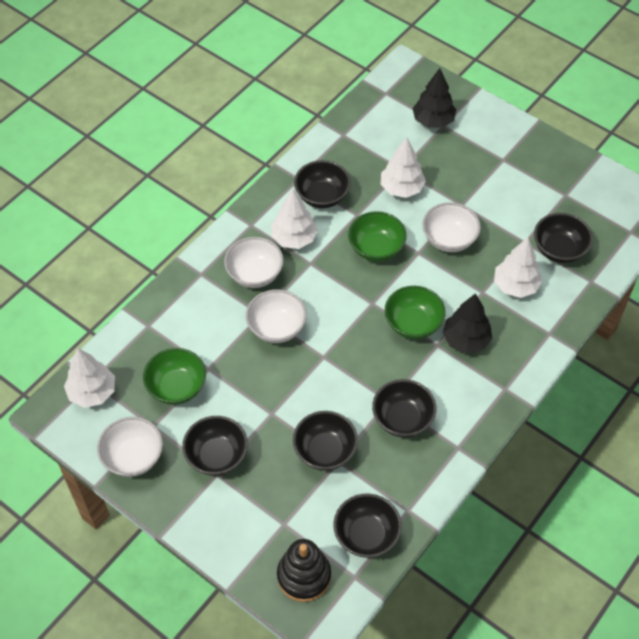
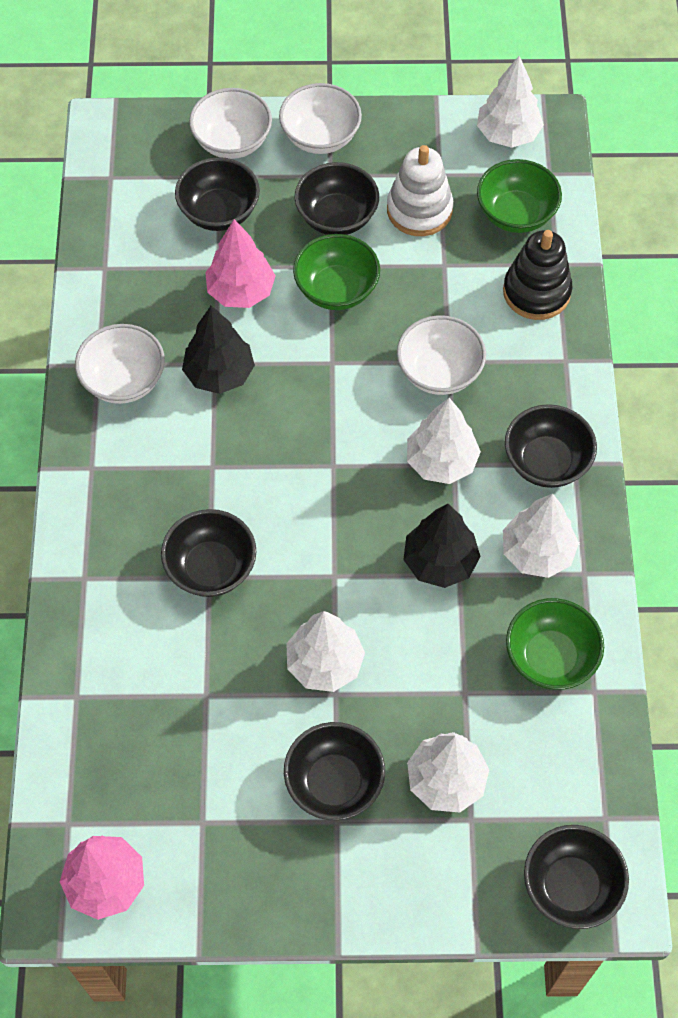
pink tree: none = 0 -> [60,836,144,920] [205,219,276,308] = 2
white stacking toy: none = 0 -> [387,145,453,236] = 1
white tree: [64,348,115,408] [271,189,318,249] [381,137,426,198] [494,237,542,298] = 4 -> [286,611,365,692] [407,398,481,484] [407,732,489,812] [477,56,544,148] [503,493,579,578] = 5

